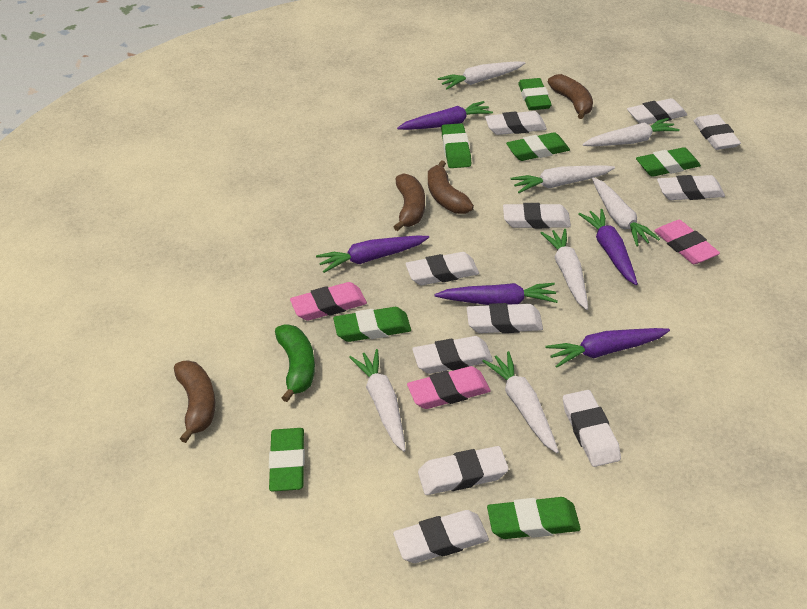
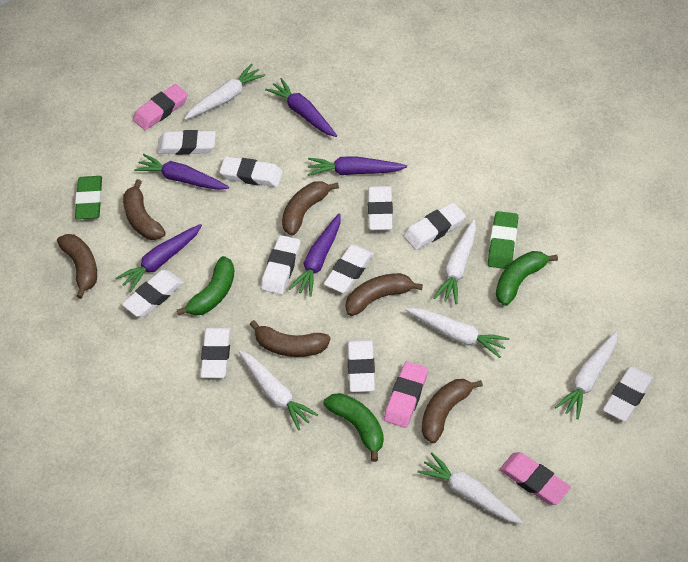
brown banana: [174,360,215,443] [394,173,425,231] [428,160,474,214] [548,74,593,119] = 4 -> [57,234,97,299] [123,179,166,240] [249,320,330,357] [282,181,339,236] [345,273,423,316] [422,379,483,443] = 6
green banana: [275,325,315,402] = 1 -> [177,256,234,316] [323,393,384,462] [496,251,558,306] = 3
green eraser: [269,428,305,492] [333,307,411,342] [441,123,471,168] [487,497,581,539] [506,132,570,161] [518,78,552,110] [636,147,701,177] = 7 -> [75,176,102,219] [488,211,519,269] = 2
white carrot: [349,349,406,452] [438,61,525,90] [482,351,559,453] [511,165,615,193] [541,229,588,310] [582,118,680,146] [592,178,660,247] = 7 -> [184,64,265,120] [239,351,318,430] [406,308,510,358] [417,452,523,524] [433,219,476,304] [555,331,618,419] = 6
white eraser: [393,510,489,563] [405,252,479,285] [412,336,493,374] [418,446,509,495] [467,303,543,333] [485,111,547,135] [503,203,571,229] [563,390,621,467] [627,98,687,124] [657,175,725,200] [694,114,741,150] = 11 -> [122,270,184,317] [157,130,216,155] [200,327,231,378] [219,156,283,187] [261,235,301,294] [324,245,374,293] [348,339,375,392] [368,186,393,230] [404,202,466,250] [603,366,653,421] = 10

